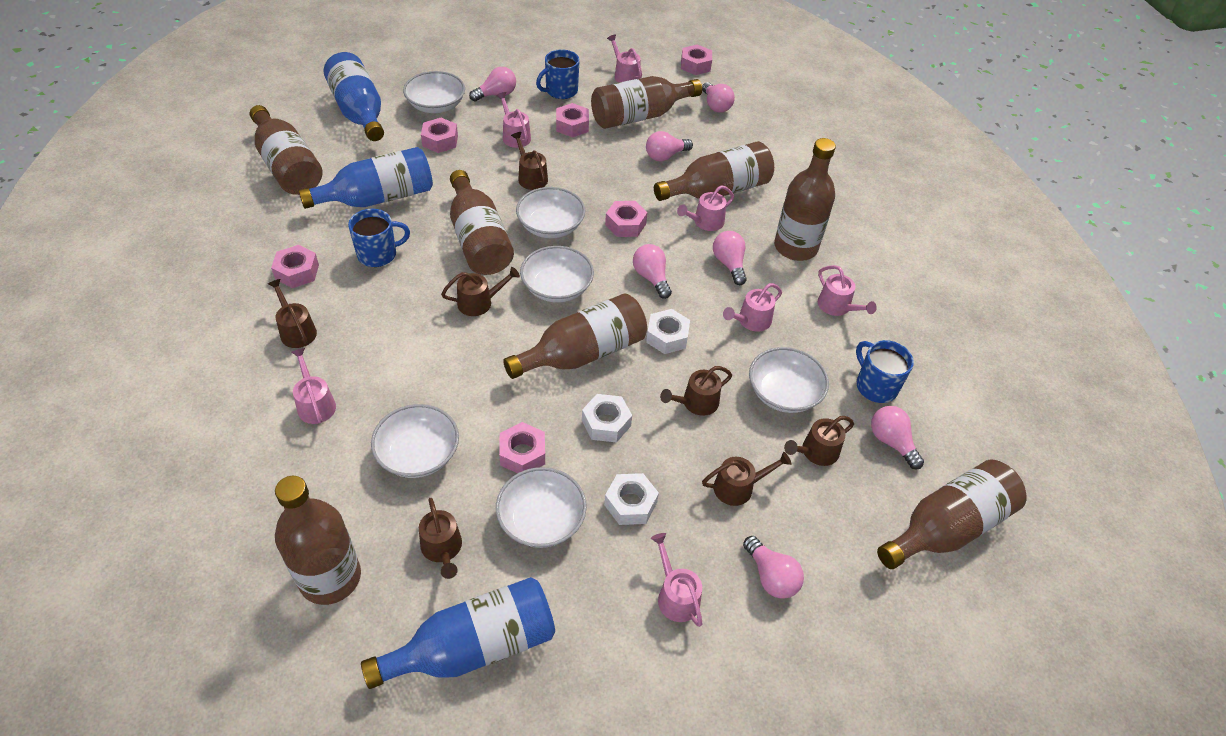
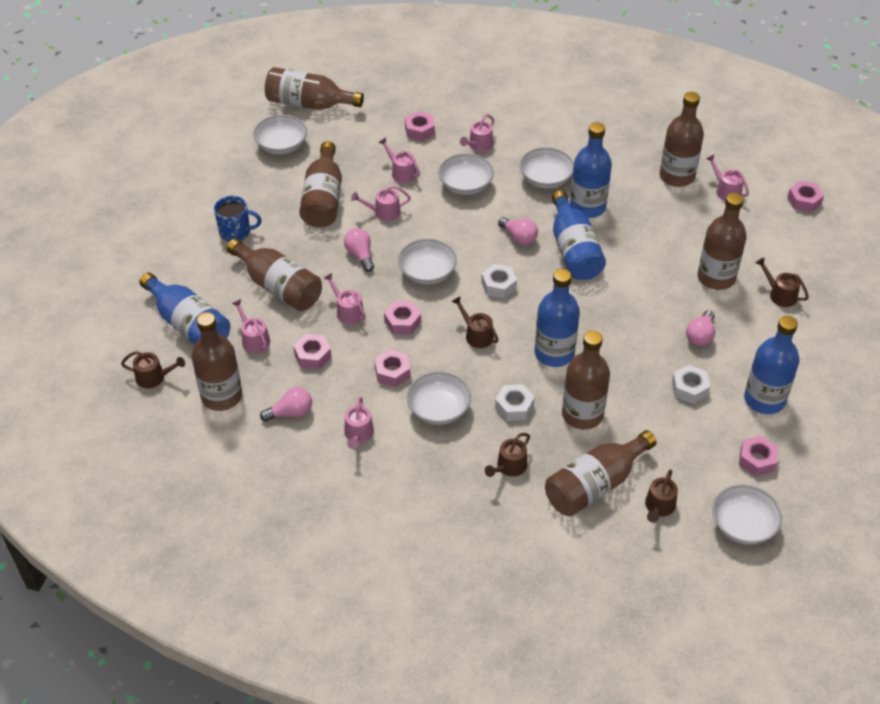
blue bottle: [298,147,433,209] [324,52,384,141] [361,577,555,689] = 3 -> [139,272,230,345] [535,269,580,367] [552,190,606,280] [570,122,612,218] [744,316,799,414] = 5
blue mug: [348,209,410,267] [536,50,580,99] [856,340,914,403] = 3 -> [214,196,262,241] = 1
brown watering can: [268,279,317,348] [419,498,462,579] [441,267,520,316] [511,132,548,190] [660,366,732,416] [702,452,792,506] [784,416,854,466] = 7 -> [121,351,185,388] [452,296,499,348] [485,433,530,477] [645,469,678,523] [756,258,809,307] = 5
pink light bulb: [469,67,516,101] [633,244,672,299] [646,131,693,161] [702,82,735,113] [713,231,747,285] [743,536,804,599] [871,406,924,469] = 7 -> [260,387,312,422] [344,228,374,272] [498,217,538,245] [686,310,715,346] = 4

